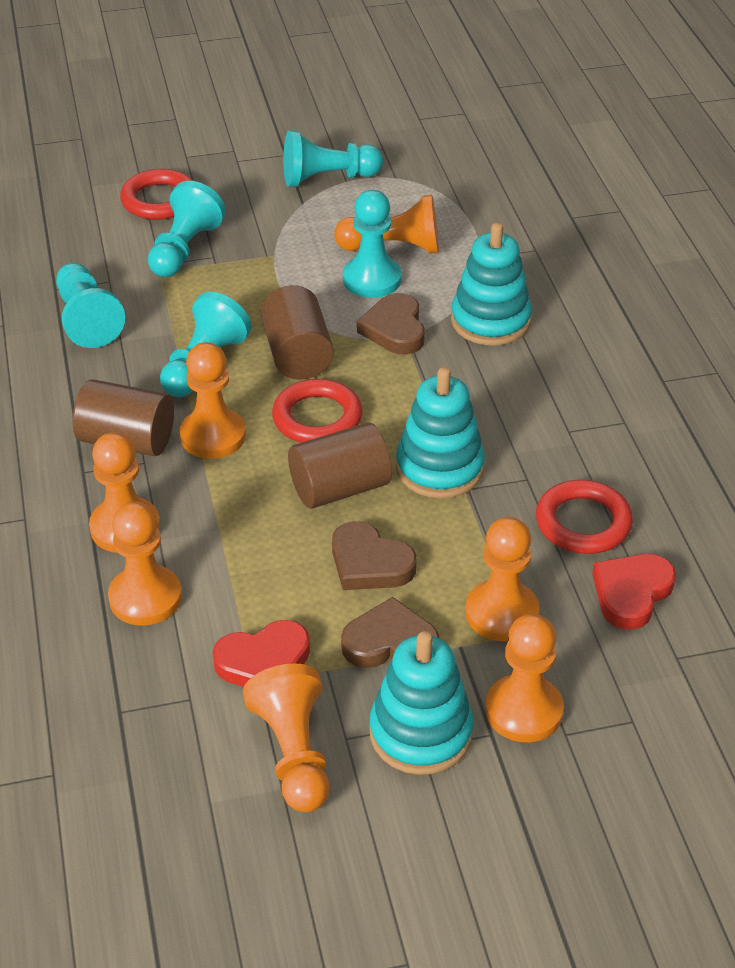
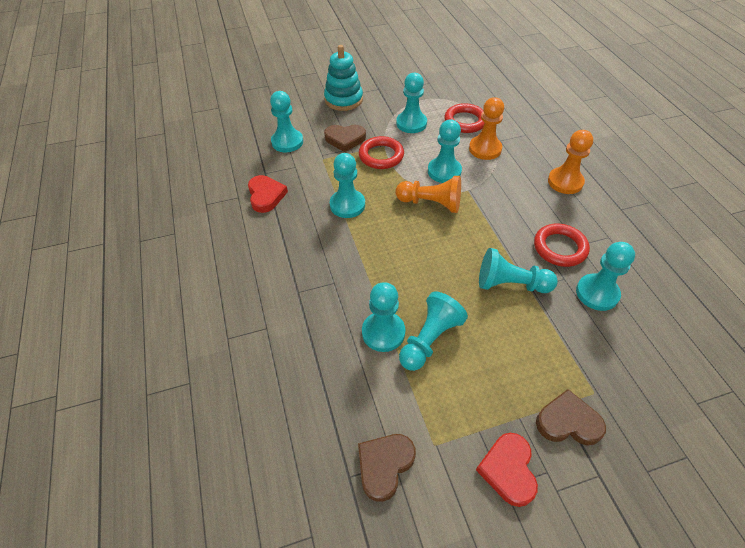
brown cylinder: [73,379,174,456] [261,285,334,379] [288,423,392,509] = 3 -> none = 0
orange pawn: [89,432,160,553] [108,502,182,626] [180,342,246,459] [243,663,330,812] [334,195,439,254] [465,517,539,642] [485,614,564,742] = 7 -> [395,176,461,213] [469,97,504,160] [548,130,593,194] = 3
turquoise pawn: [56,263,125,348] [148,181,226,277] [160,292,251,397] [283,130,383,187] [343,190,401,298] = 5 -> [270,91,303,152] [330,153,365,218] [362,282,405,352] [396,73,427,133] [399,291,468,371] [428,119,462,183] [479,248,558,293] [576,242,635,311] = 8
turquoise stacking toy: [369,631,474,775] [396,367,485,498] [451,223,532,346] = 3 -> [324,45,363,111] = 1

